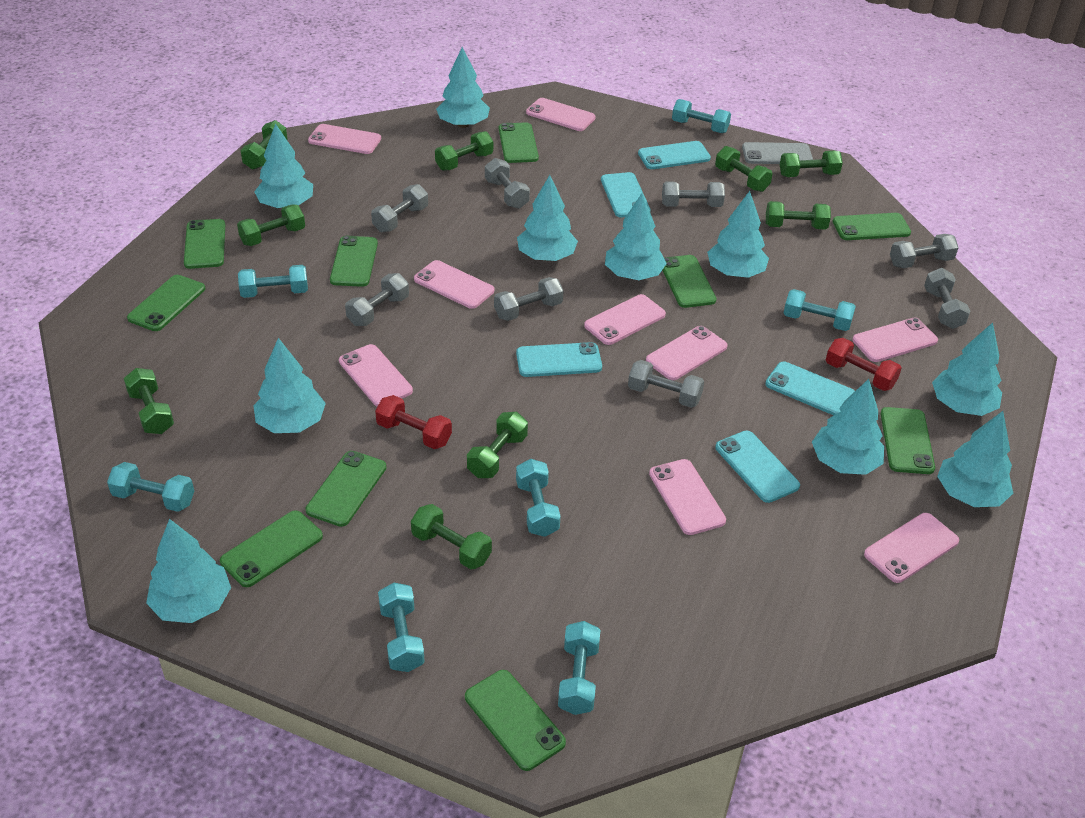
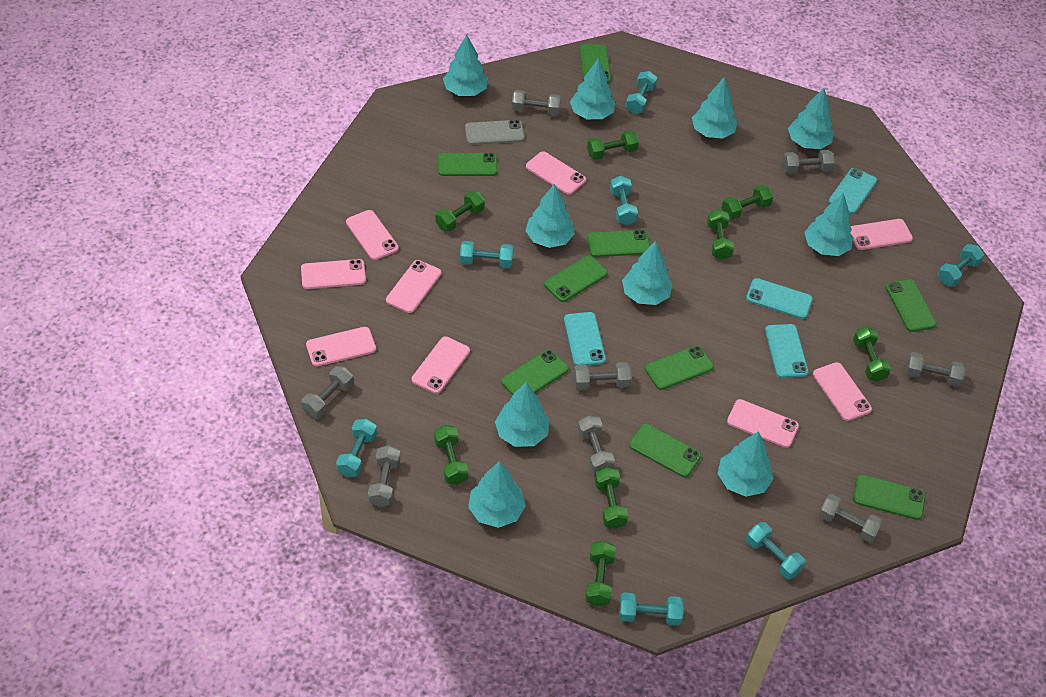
green dumbbell: [124,368,174,434] [237,205,305,246] [241,120,288,170] [411,504,492,569] [435,131,493,171] [467,412,528,478] [715,146,773,192] [766,201,831,230] [780,151,843,177] = 9 -> [434,425,469,485] [435,191,485,232] [585,541,616,606] [587,130,639,160] [595,467,628,529] [707,209,734,260] [722,184,774,220] [853,326,891,382] = 8
green phone: [127,275,205,331] [184,219,225,269] [220,510,323,587] [306,451,386,527] [330,236,378,287] [465,670,566,771] [499,122,539,163] [662,255,717,308] [833,213,911,240] [881,407,935,474] = 10 -> [438,153,497,176] [501,349,569,395] [544,256,608,302] [580,44,611,83] [587,230,650,257] [629,423,701,477] [645,345,714,390] [853,474,926,520] [885,279,937,332] = 9
red dumbbell: [375,395,452,449] [826,338,901,391] = 2 -> none = 0
turquoise phone: [516,342,602,377] [601,172,650,218] [638,141,711,169] [715,431,800,503] [765,362,855,415] = 5 -> [564,312,606,366] [746,278,813,319] [765,324,809,378] [829,168,877,214] = 4

